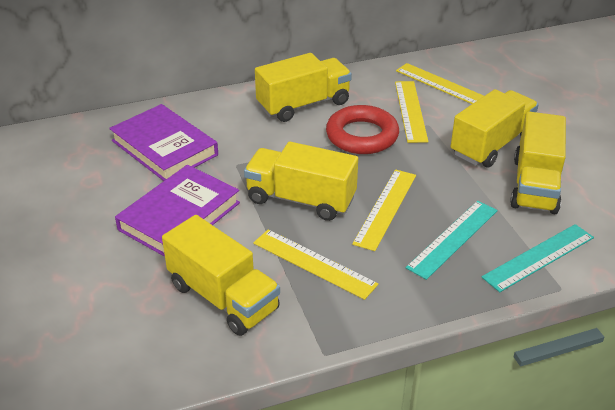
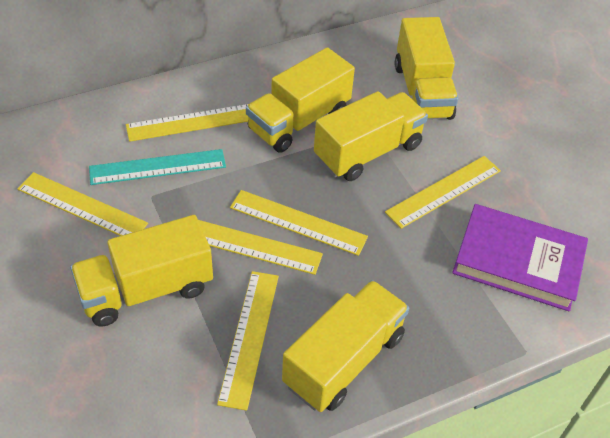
purple book: [109,104,218,181] [115,165,240,257] = 2 -> [452,204,588,311] = 1
red ring: [326,105,399,154] = 1 -> none = 0
turquoise ruler: [406,201,498,280] [482,224,594,292] = 2 -> [89,149,226,185] = 1
yellow ruler: [253,229,378,300] [352,169,416,251] [395,81,428,143] [396,63,484,104] = 4 -> [17,172,148,236] [126,104,249,142] [198,220,323,275] [217,271,279,411] [230,190,368,256] [385,156,501,229] = 6

